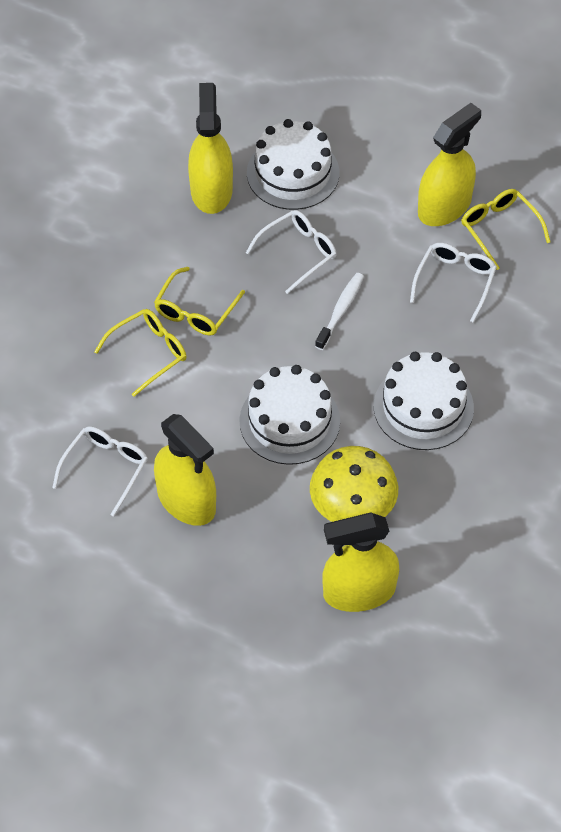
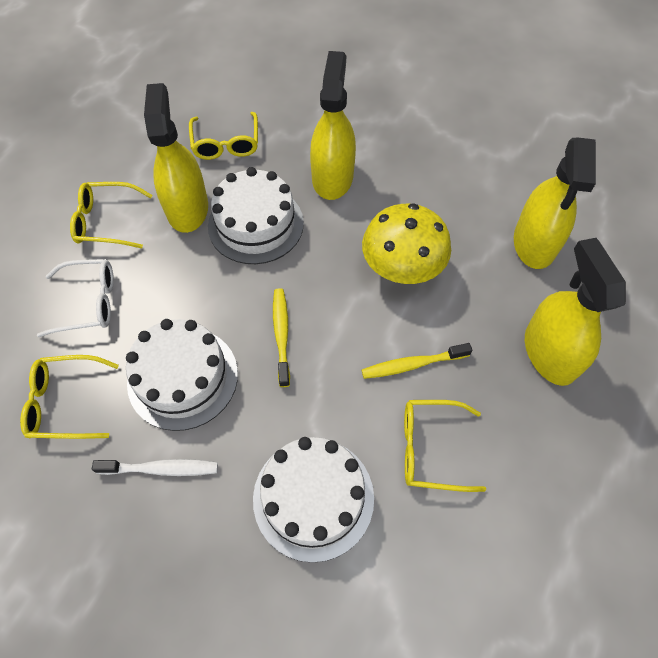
white glasses: [52,426,148,517] [246,210,337,294] [410,243,497,323] = 3 -> [37,259,114,337] = 1
yellow glasses: [94,309,187,397] [154,267,245,336] [462,189,550,270] = 3 -> [20,355,119,439] [70,182,152,248] [189,112,258,160] [404,400,486,492] = 4
yellow toothbrush: none = 0 -> [273,288,290,387] [362,343,472,379] = 2

